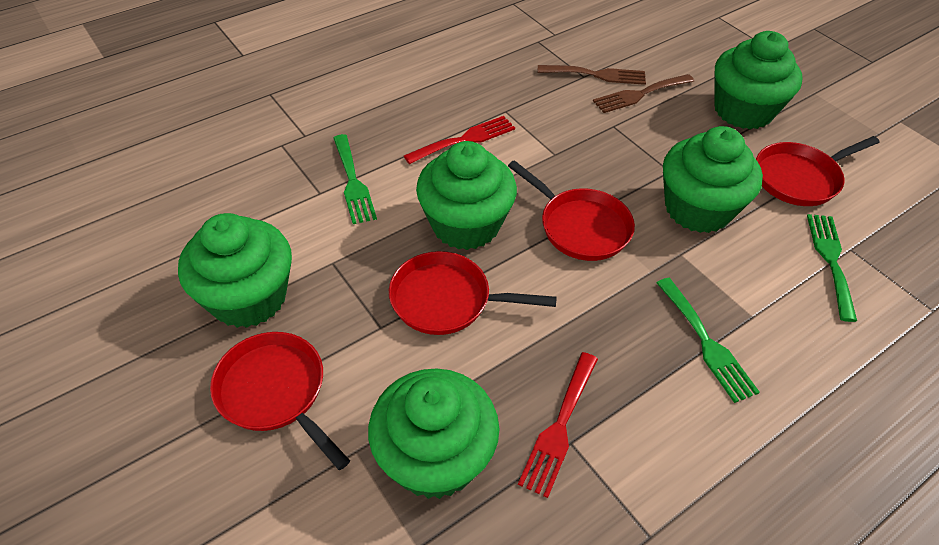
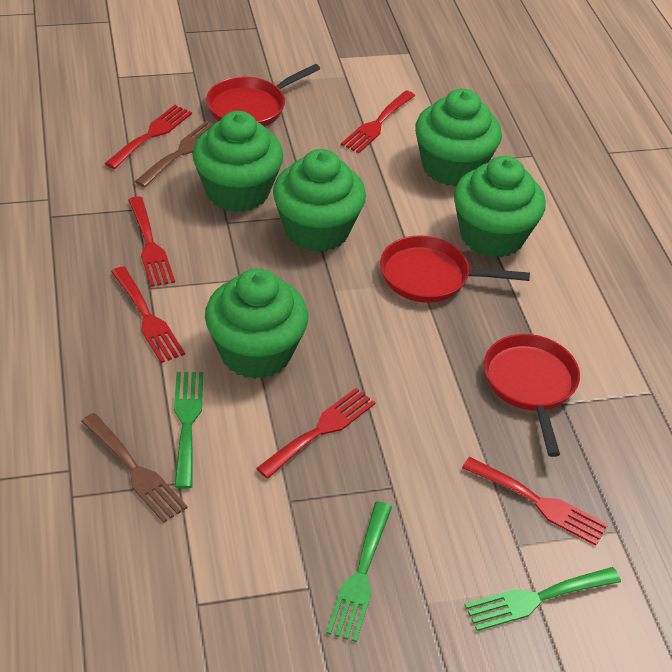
red fork: [404,116,515,164] [518,352,598,498] = 2 -> [105,105,192,169] [111,266,185,363] [128,196,175,287] [256,388,376,479] [341,91,415,153] [462,457,608,546] = 6
red pan: [210,332,350,470] [389,251,557,335] [508,160,635,261] [756,136,880,206] = 4 -> [207,64,320,127] [380,236,530,303] [484,334,580,457] = 3

